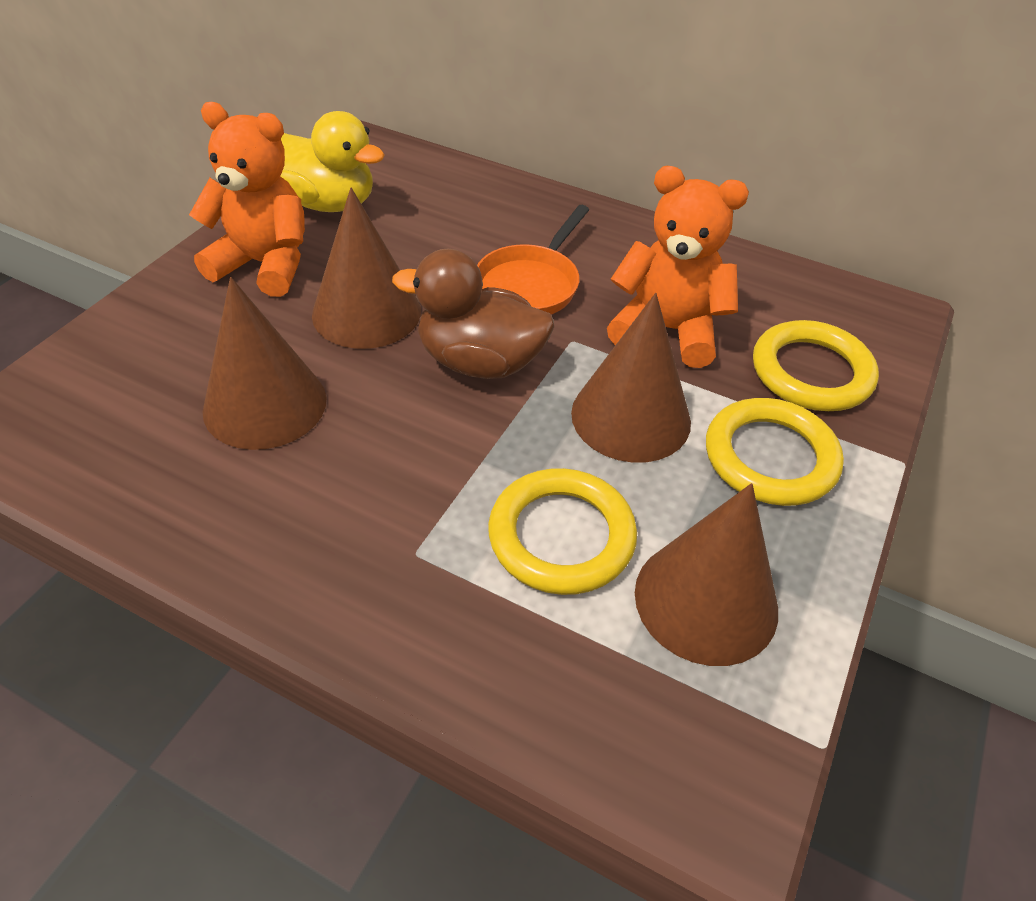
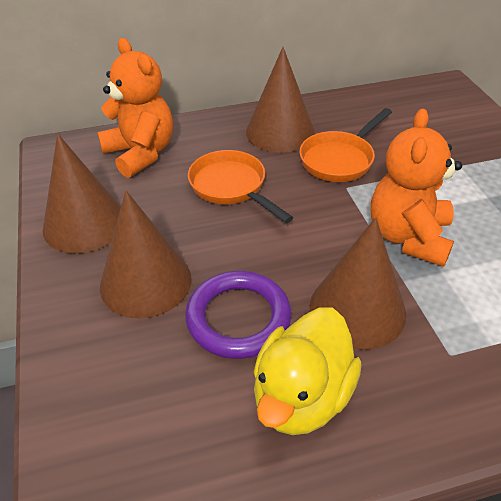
brown duck: [392,249,554,379] = 1 -> none = 0
orange pan: [477,205,589,314] = 1 -> [188,150,293,223] [299,108,392,182] = 2
purple ring: none = 0 -> [185,271,292,359] = 1
yellow ring: [488,468,637,595] [706,398,844,506] [753,320,879,411] = 3 -> none = 0

